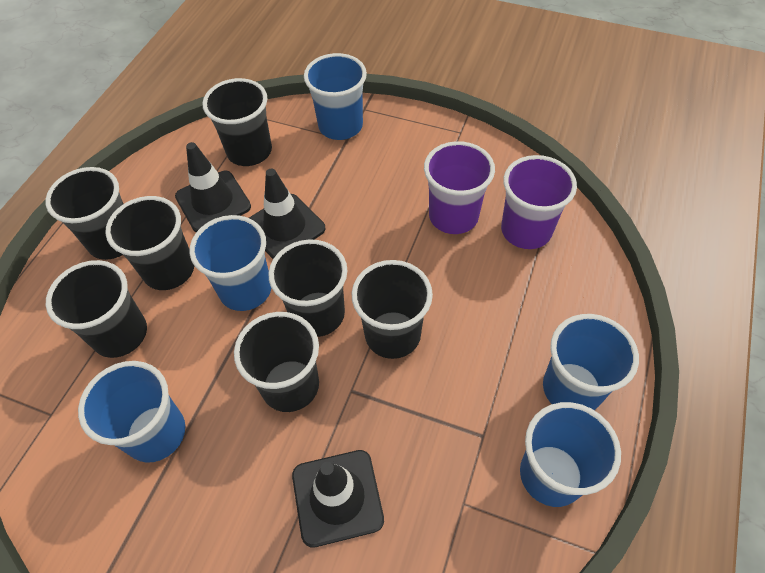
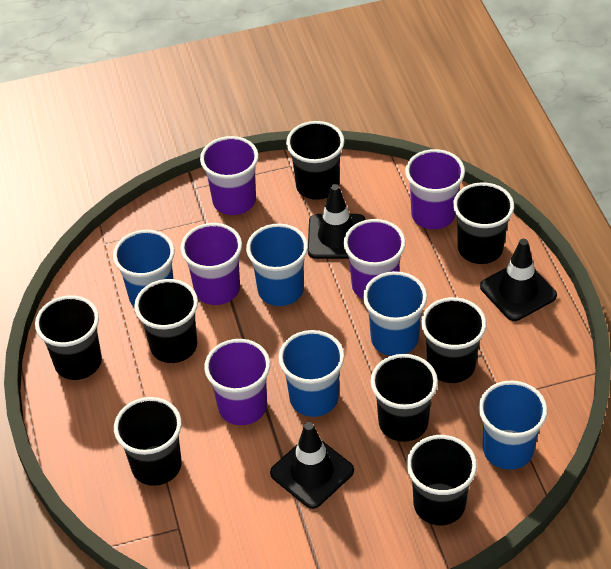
black cup: [45,167,124,260] [46,260,147,358] [105,196,194,290] [202,78,272,166] [234,312,319,412] [268,239,348,337] [352,260,433,359] = 7 -> [35,295,102,380] [114,397,182,486] [134,279,198,363] [286,121,345,200] [371,354,438,442] [407,435,477,525] [421,297,487,383] [453,182,514,264] = 8
purple cup: [424,141,495,234] [501,155,577,249] = 2 -> [180,223,242,305] [200,136,259,215] [204,339,270,425] [344,219,406,299] [405,149,465,229] = 5

